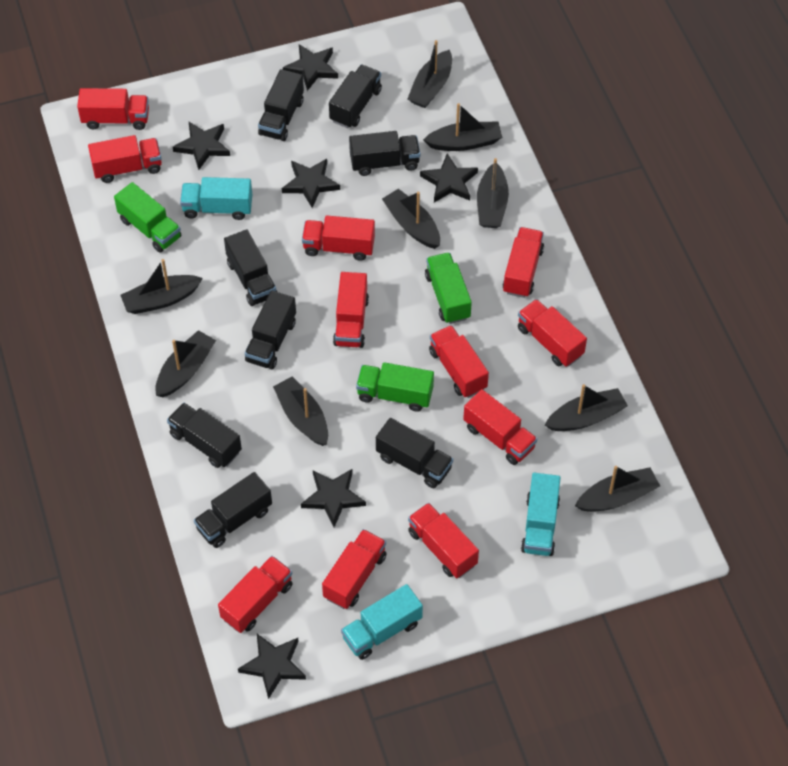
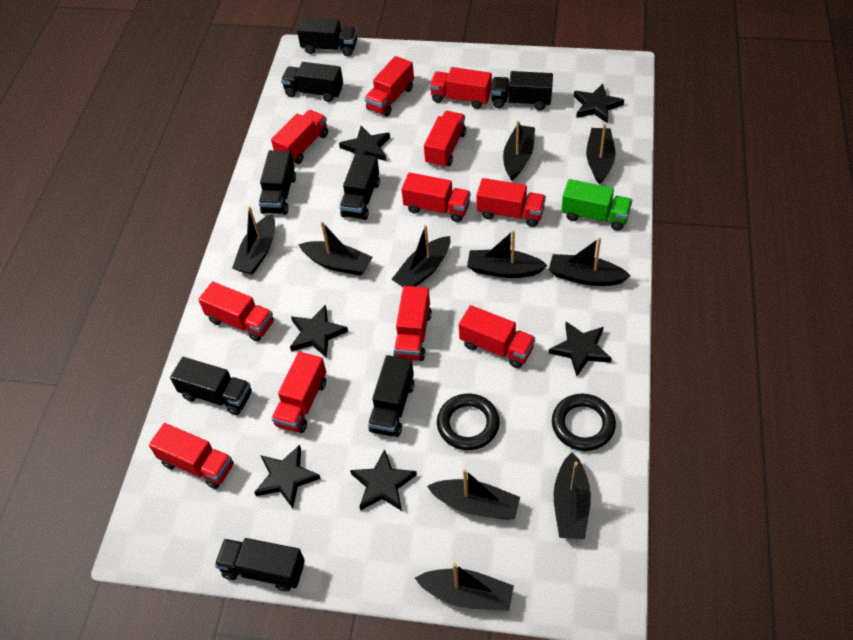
black boat: [121,259,203,314] [155,330,216,397] [273,377,328,446] [382,189,440,249] [408,40,452,108] [423,103,502,151] [477,158,509,228] [545,384,628,431] [575,466,660,512] = 9 -> [232,206,275,275] [298,221,372,276] [391,225,450,287] [415,563,514,611] [427,469,520,519] [467,230,548,278] [503,120,535,181] [549,237,630,286] [554,452,591,539] [586,123,615,185] = 10
black ring: none = 0 -> [437,393,500,450] [552,394,616,451] = 2
green truck: [114,182,181,252] [356,362,434,412] [425,252,472,324] = 3 -> [561,179,632,231] = 1
turquoise truck: [180,177,252,220] [341,584,423,660] [521,473,561,556] = 3 -> none = 0

